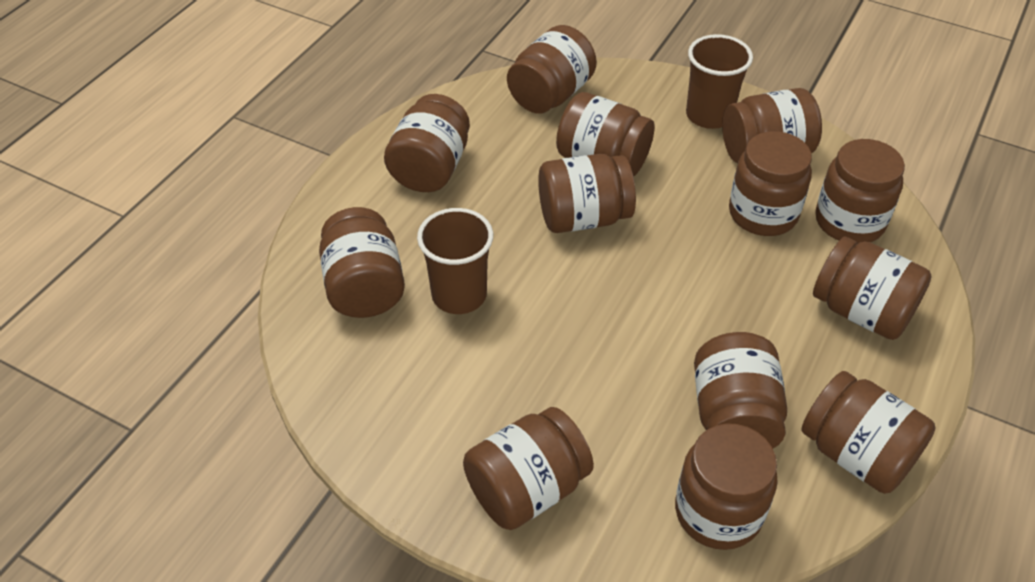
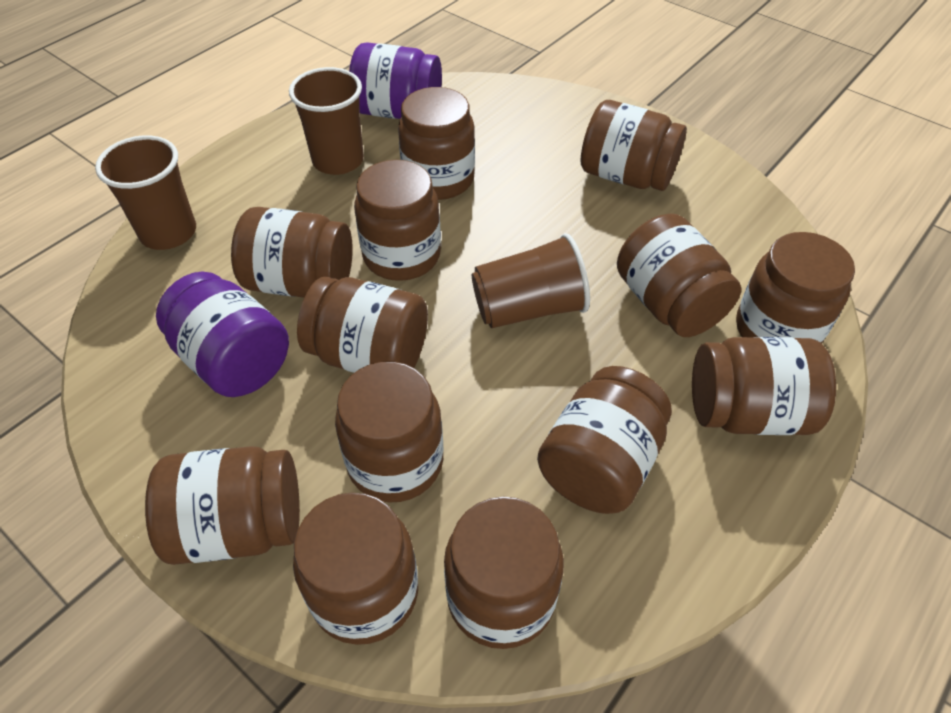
brown cup: [417,208,493,314] [686,34,753,129] = 2 -> [95,135,196,250] [289,67,364,175] [472,233,590,328] = 3
purple jar: none = 0 -> [156,272,289,397] [349,42,442,119] = 2

